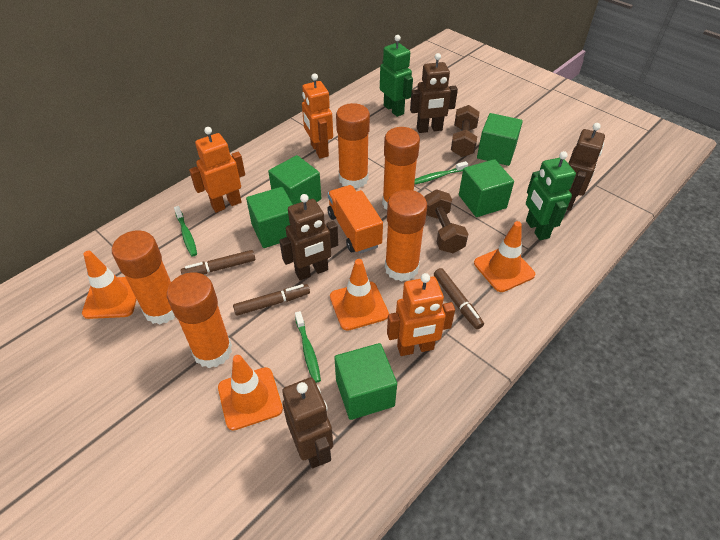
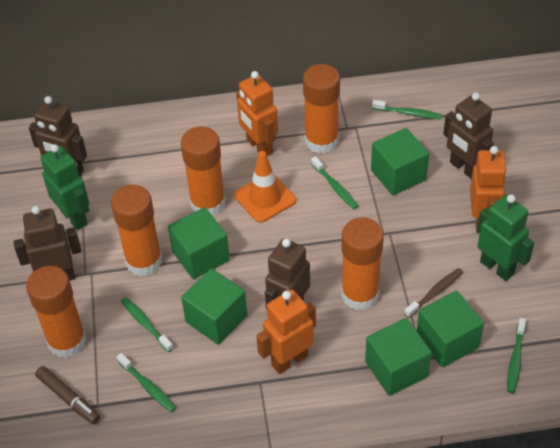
brown dumbbell: [424,189,468,253] [451,105,479,157] = 2 -> none = 0
brown marker: [181,250,255,275] [233,284,310,316] [434,268,484,330] = 3 -> [35,366,100,424] = 1
brown toothbrush: none = 0 -> [404,268,463,318] = 1
green toothbrush: [174,206,197,256] [295,311,321,383] [414,161,468,185] = 3 -> [117,353,176,412] [121,297,173,352] [311,156,358,209] [372,100,442,120] [507,318,526,393] = 5
orange traffic cone: [82,251,137,319] [218,355,283,430] [330,259,389,331] [474,221,535,292] = 4 -> [234,151,296,223] = 1
orange truck: [328,185,383,254] = 1 -> none = 0

